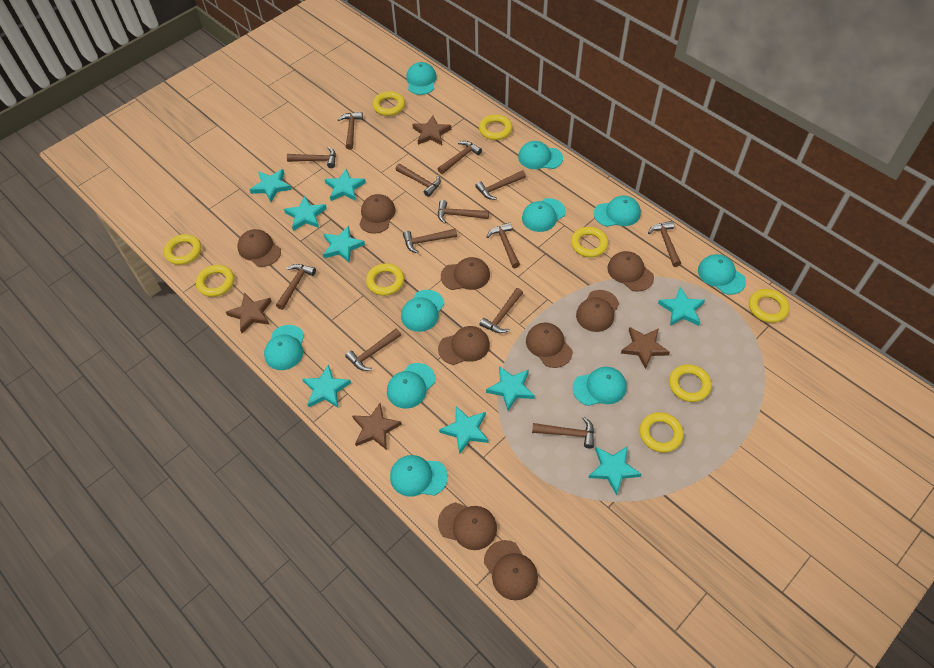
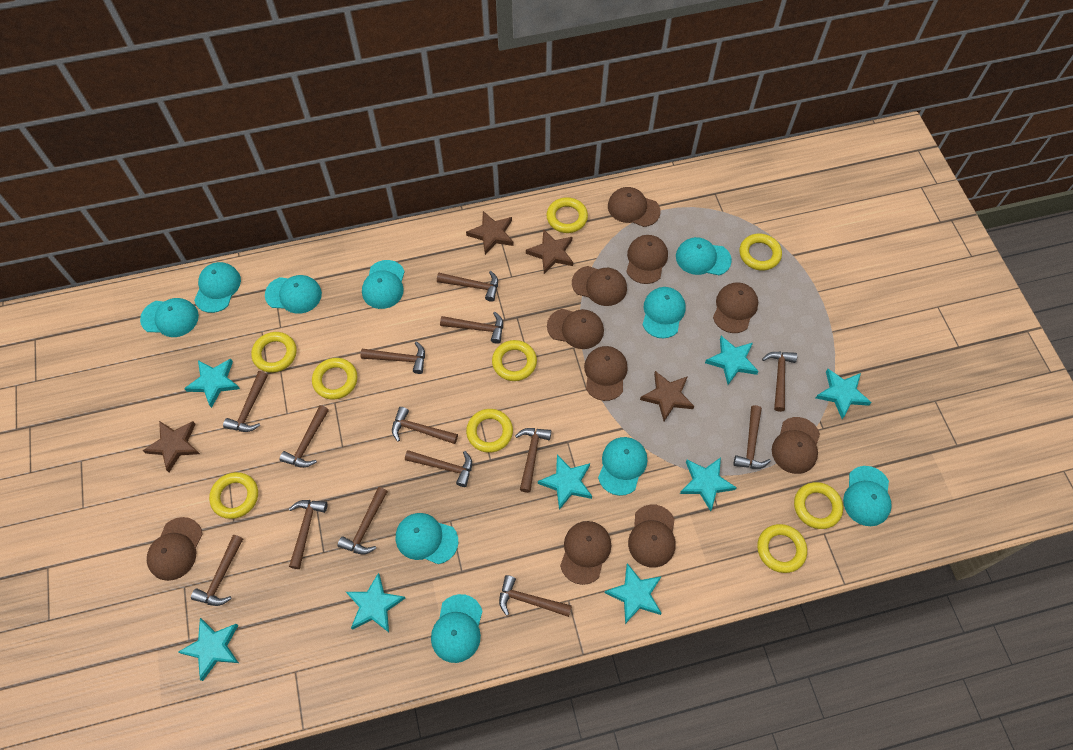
brown cap: [237,229,281,267] [359,194,396,233] [438,326,490,365] [438,502,497,550] [441,257,490,290] [484,540,538,600] [526,323,572,368] [576,290,619,332] [607,251,654,291] = 9 -> [147,517,203,581] [547,309,604,349] [560,521,611,585] [572,266,627,306] [584,346,628,401] [608,187,661,227] [626,235,668,284] [628,505,676,568] [713,282,758,333] [772,417,820,474] = 10
brown hammer: [276,264,316,310] [287,147,336,168] [338,112,363,150] [345,328,401,371] [395,164,441,197] [403,228,457,253] [438,141,482,174] [438,200,489,223] [475,170,526,200] [479,288,523,333] [487,222,520,268] [532,417,594,448] [648,221,681,267] = 13 -> [191,535,243,606] [223,371,268,432] [280,405,329,468] [289,500,327,569] [338,487,388,554] [360,341,425,374] [392,407,458,444] [405,450,472,487] [437,271,498,302] [440,312,503,344] [499,575,572,617] [515,428,551,493] [734,405,771,469] [762,352,797,412] = 14
turquoise star: [250,169,292,202] [284,196,327,231] [302,364,351,408] [323,226,365,263] [324,169,366,201] [439,406,488,454] [486,366,535,411] [588,446,642,495] [658,287,705,326] = 9 -> [178,618,239,681] [184,358,240,408] [346,573,405,632] [538,455,592,510] [605,563,662,624] [680,457,737,511] [705,336,759,385] [816,369,872,419] = 8

